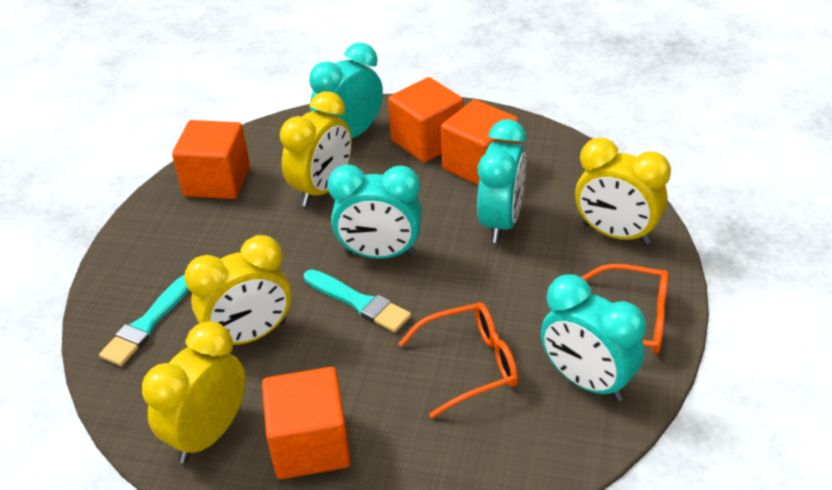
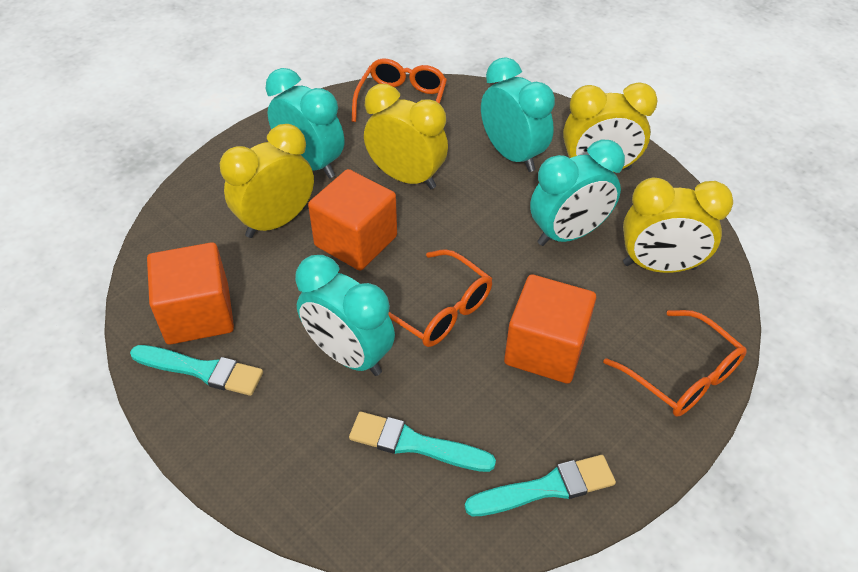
orange cube: [172,120,250,199] [262,367,351,479] [388,77,464,163] [441,100,519,185] = 4 -> [147,242,234,345] [308,169,397,271] [504,274,596,384] = 3
orange glasses: [398,302,518,418] [581,264,669,354] = 2 -> [352,58,447,122] [388,249,492,347] [603,310,747,417] = 3
turquoise brush: [99,275,189,366] [304,269,411,333] = 2 -> [130,345,263,396] [349,412,496,472] [465,455,616,516] = 3

